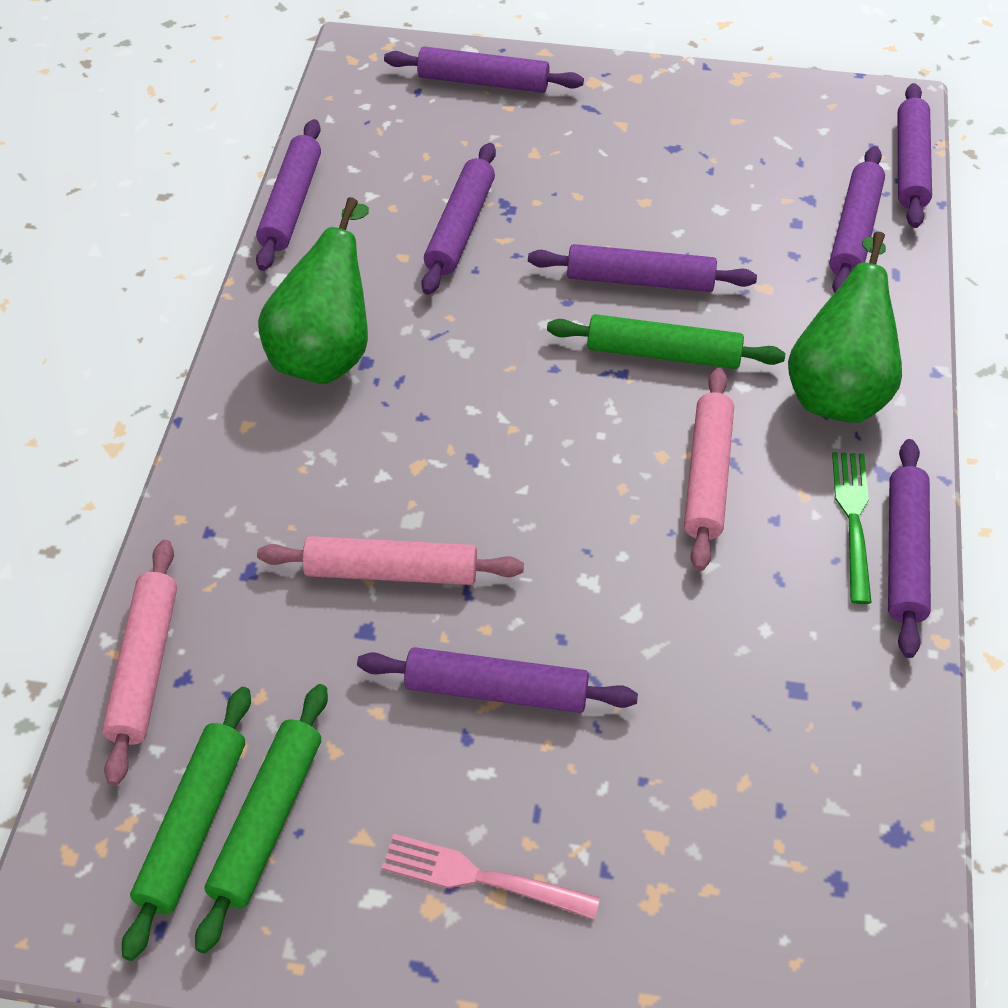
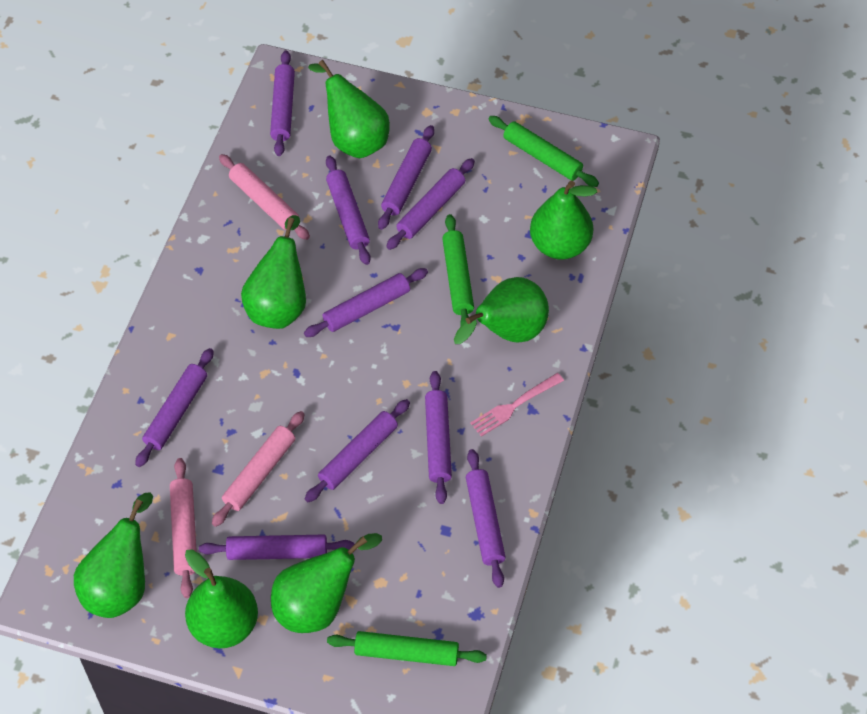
green fork: [832,452,872,604] = 1 -> none = 0
green pear: [258,197,369,384] [788,232,902,423] = 2 -> [74,493,153,618] [185,549,258,648] [241,215,306,329] [271,533,382,633] [308,60,390,158] [454,277,549,344] [530,181,597,260] = 7
purple rolling pin: [256,119,321,271] [357,647,638,713] [384,46,584,93] [421,143,496,295] [528,244,757,292] [829,146,885,293] [888,439,931,658] [898,83,932,228] = 8 -> [135,348,214,467] [199,535,354,560] [270,51,295,156] [304,268,428,337] [305,399,410,502] [326,156,371,265] [378,125,434,230] [386,158,475,250] [425,371,452,504] [466,449,506,588] = 10

